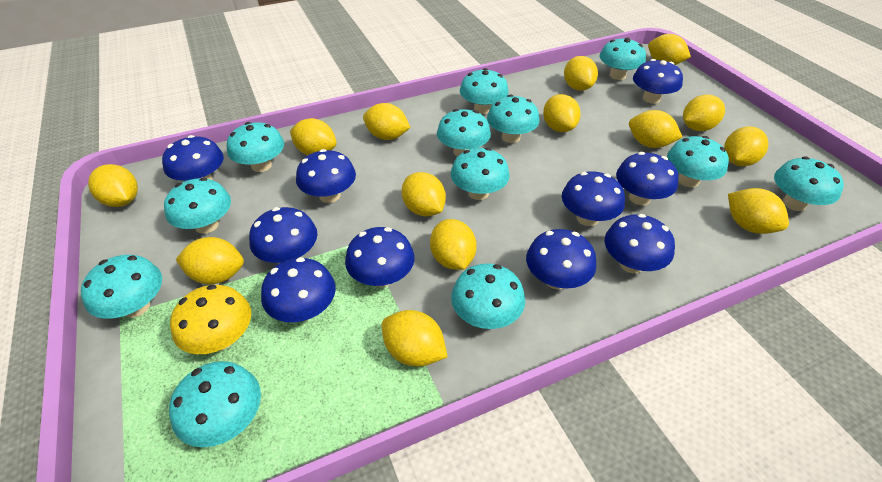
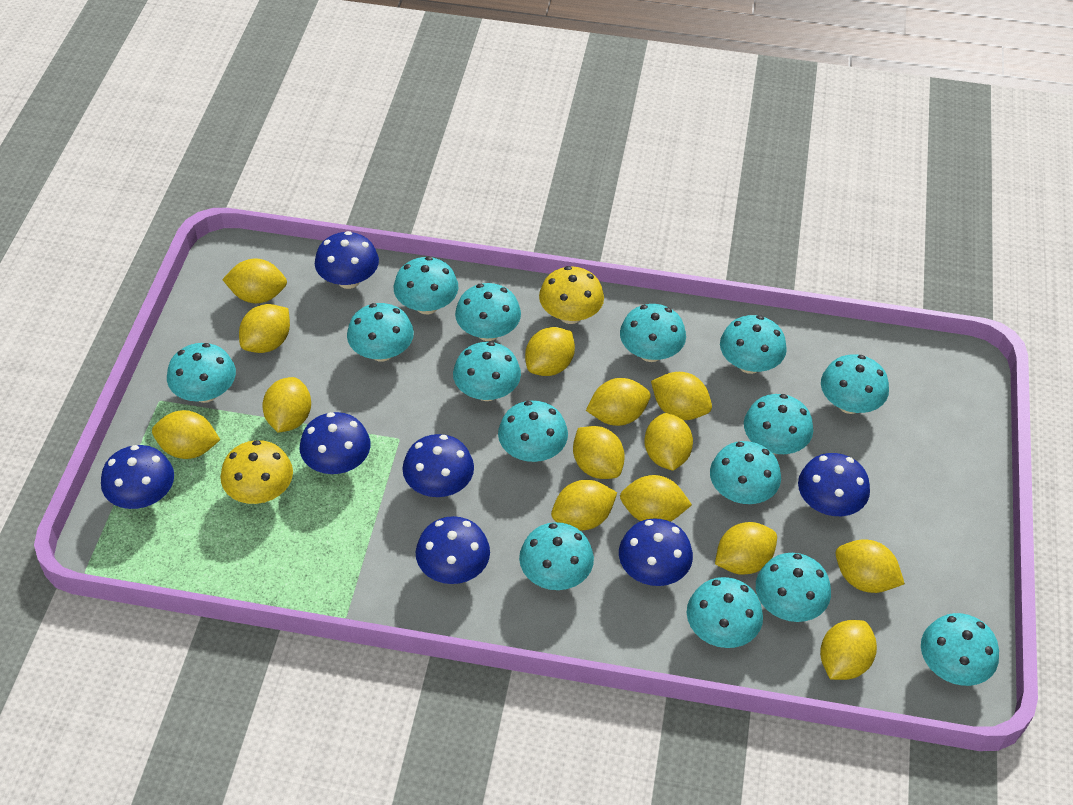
blue mushroom: [162,135,224,181] [249,207,318,263] [261,257,336,322] [296,149,356,203] [345,227,414,287] [526,229,597,290] [562,171,625,226] [605,214,675,273] [616,152,679,205] [633,59,683,104] = 10 -> [101,445,174,509] [300,412,371,474] [315,231,379,289] [402,434,474,497] [416,516,490,584] [619,518,693,586] [798,453,870,516] = 7
turquoise mushroom: [81,255,162,319] [164,178,231,234] [169,361,261,447] [227,122,284,172] [437,109,491,156] [451,148,510,200] [451,263,525,329] [460,68,509,114] [487,95,540,143] [600,38,646,80] [667,136,729,187] [774,156,844,211] = 12 -> [167,343,236,403] [347,303,414,362] [394,256,458,314] [453,342,521,401] [455,283,521,341] [498,401,568,462] [519,522,594,590] [620,304,686,362] [687,577,763,648] [710,441,781,504] [720,315,787,374] [744,394,813,454] [756,553,831,622] [821,355,889,414] [921,613,999,686] = 15
yellow mushroom: [170,284,251,354] = 1 -> [220,440,293,504] [539,266,604,324] = 2

